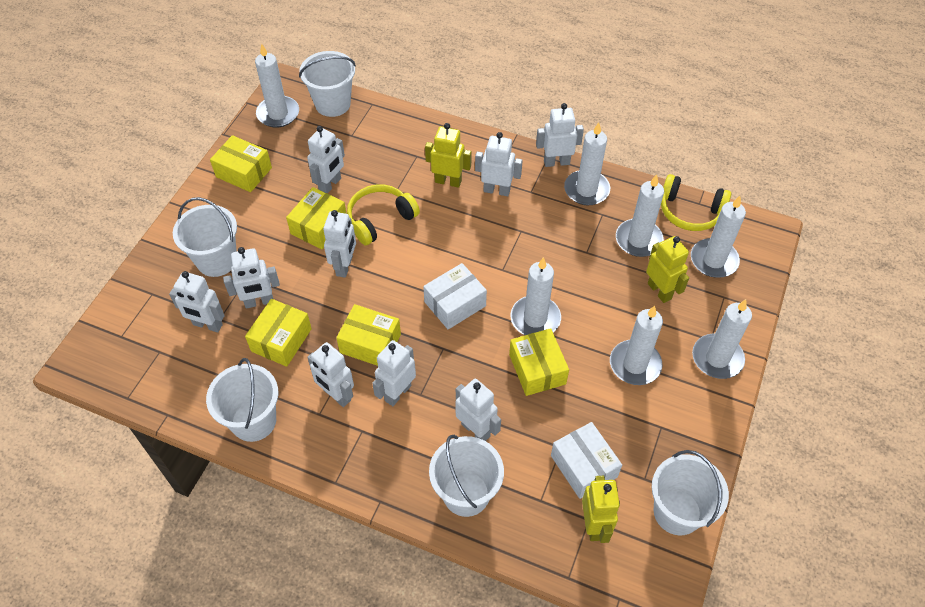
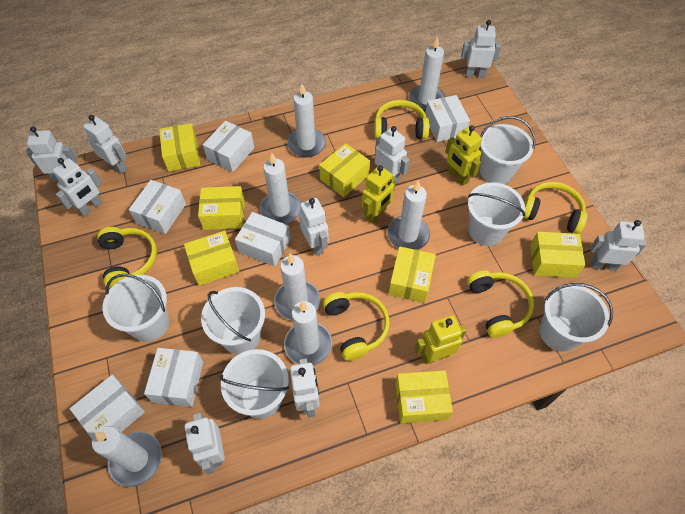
white box: [423,263,487,330] [551,422,622,499] = 2 -> [70,375,145,438] [129,180,186,234] [144,348,203,407] [203,121,254,172] [235,212,291,267] [425,95,470,142] = 6
white bucket: [173,197,237,277] [206,358,278,442] [299,51,356,117] [429,435,504,517] [652,450,729,535] = 5 -> [103,274,169,342] [201,287,265,354] [219,349,289,419] [468,182,525,246] [480,116,535,184] [540,283,613,352] = 6
yellow box: [210,135,272,192] [245,299,312,367] [286,187,346,249] [336,304,401,366] [509,328,569,396] = 5 -> [159,123,201,172] [184,231,239,286] [198,186,245,230] [319,143,370,197] [389,246,436,303] [395,370,453,423] [530,232,585,278] = 7
yellow headphones: [347,184,420,246] [661,174,731,231] = 2 -> [97,227,157,289] [323,292,389,361] [374,100,430,139] [467,270,534,338] [523,182,588,234] = 5

